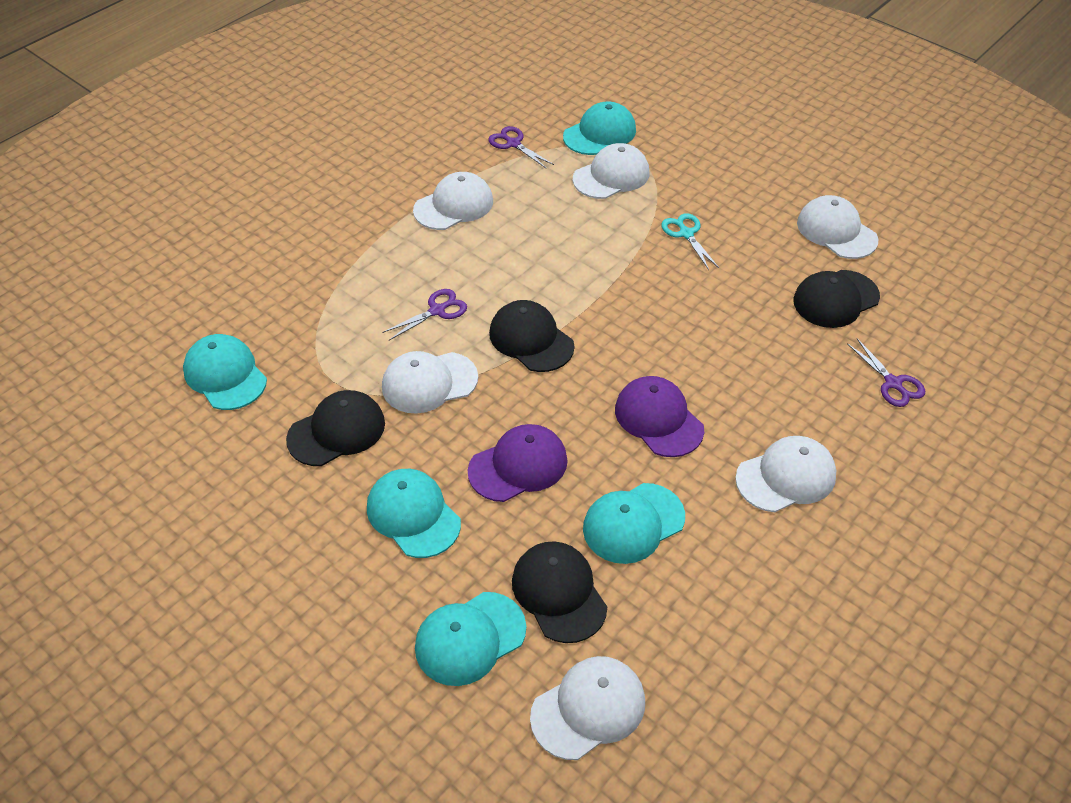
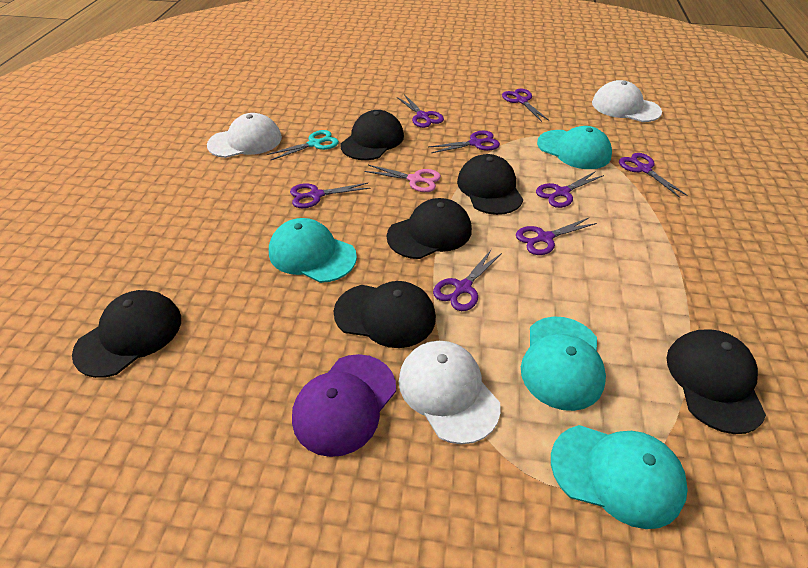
black cap: [286,390,385,466] [489,300,574,372] [512,541,607,643] [793,270,880,328] = 4 -> [72,290,181,378] [334,281,436,348] [340,110,404,160] [387,198,472,259] [457,154,523,215] [667,330,766,434] = 6
pink scissors: none = 0 -> [364,165,441,192] = 1
purple cap: [468,424,567,502] [615,376,704,457] = 2 -> [292,354,396,457] = 1
purple scissors: [382,289,467,340] [488,126,554,169] [847,339,925,407] = 3 -> [290,183,370,208] [397,94,444,128] [429,131,500,153] [433,249,502,311] [502,89,549,122] [516,218,597,255] [536,171,604,208] [619,153,688,198] = 8
turquoise cap: [183,334,267,410] [367,469,461,558] [415,592,526,686] [563,101,636,155] [583,483,685,564] = 5 -> [269,218,357,283] [521,316,606,411] [537,126,612,169] [551,425,688,529] = 4
white cap: [382,351,478,413] [413,172,493,230] [530,656,645,760] [573,143,649,199] [735,436,836,512] [797,195,878,259] = 6 -> [207,113,282,158] [399,341,501,444] [592,80,662,122] = 3

